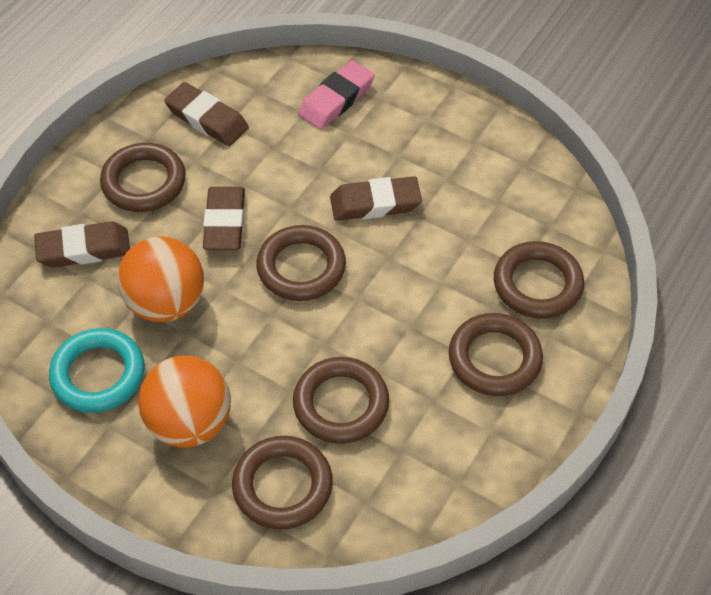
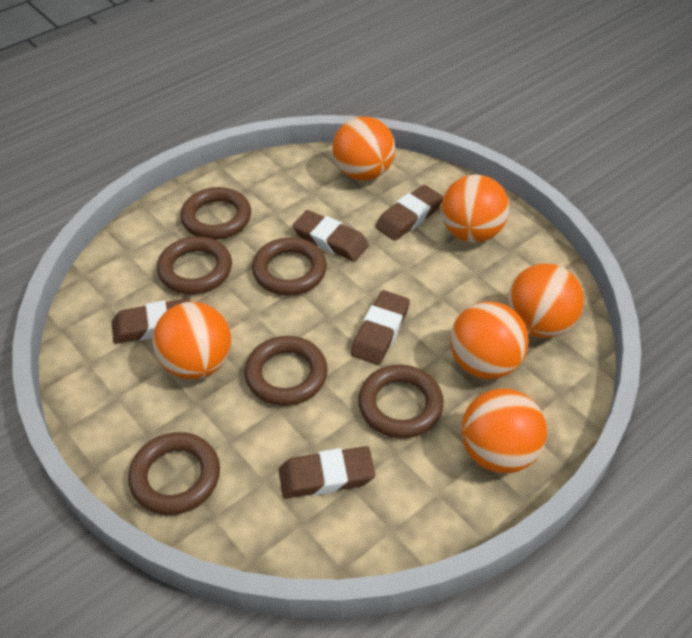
brown eraser: [34,221,130,268] [164,82,249,146] [203,187,245,250] [330,176,422,221] = 4 -> [112,298,191,344] [279,446,375,499] [292,210,369,262] [351,290,410,365] [376,185,443,240] = 5
orange ball: [118,236,204,322] [138,356,231,448] = 2 -> [153,302,231,379] [333,116,395,181] [441,175,509,243] [450,302,529,379] [461,388,547,473] [508,264,584,338] = 6
pink eraser: [298,60,375,129] = 1 -> none = 0
turquoise ring: [49,328,145,413] = 1 -> none = 0

